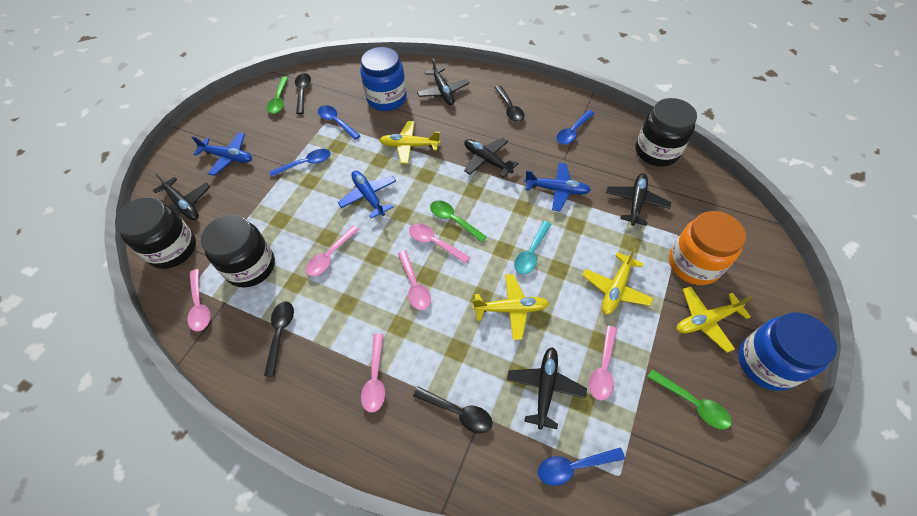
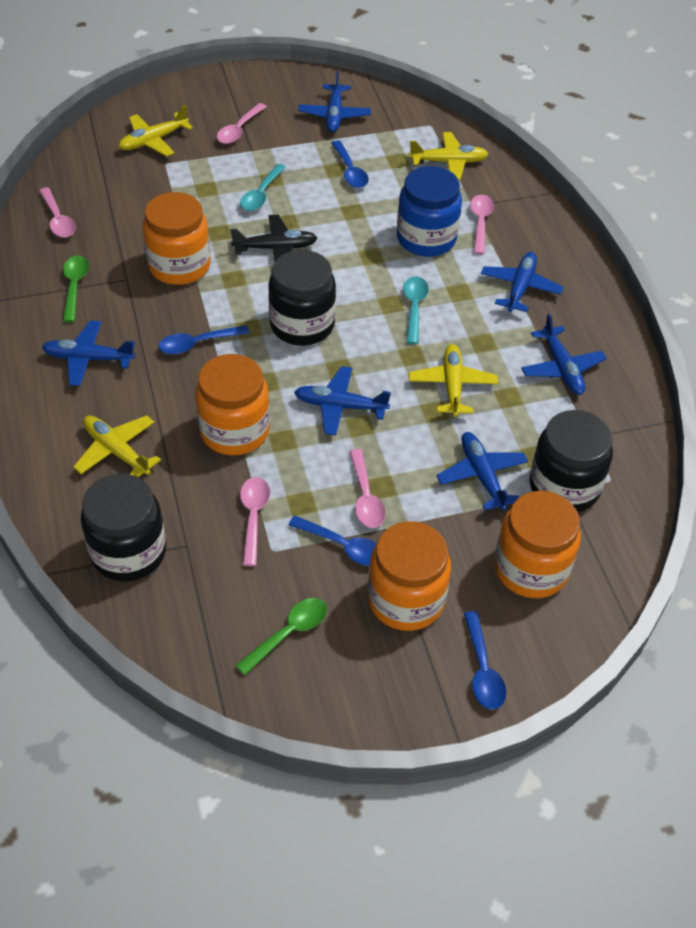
black plane: [153,174,210,220] [417,59,469,105] [464,138,519,177] [507,347,587,430] [606,173,671,226] = 5 -> [230,215,317,262] = 1
black spoon: [264,302,294,377] [295,73,311,114] [413,387,492,433] [495,85,525,122] = 4 -> none = 0
blue jar: [360,47,407,111] [738,313,837,391] = 2 -> [397,166,462,257] = 1
blue plane: [191,133,252,176] [338,170,396,218] [524,163,591,211] = 3 -> [42,320,135,386] [294,366,391,436] [298,71,371,132] [437,432,528,511] [481,252,564,312] [521,314,607,395] = 6
green spoon: [267,77,288,114] [430,200,487,243] [647,369,732,429] = 3 -> [63,255,89,322] [235,598,327,675] = 2
orange jar: [669,211,746,285] = 1 -> [143,192,211,285] [195,354,270,455] [368,521,451,631] [494,491,581,598] = 4
pink spoon: [188,269,210,331] [306,225,360,276] [361,334,385,413] [398,250,431,310] [409,223,470,264] [589,326,617,400] = 6 -> [39,187,76,238] [217,103,267,144] [240,477,270,566] [349,449,386,528] [470,195,494,255] = 5
turquoise spoon: [514,221,552,274] = 1 -> [240,164,286,211] [403,276,429,344] = 2

